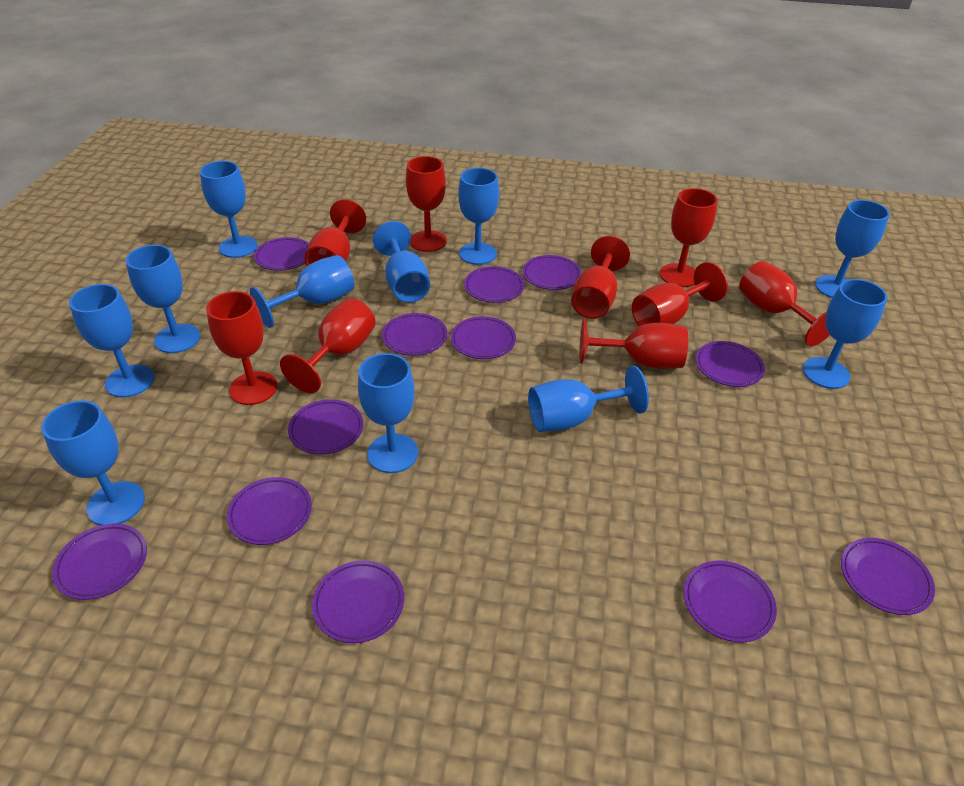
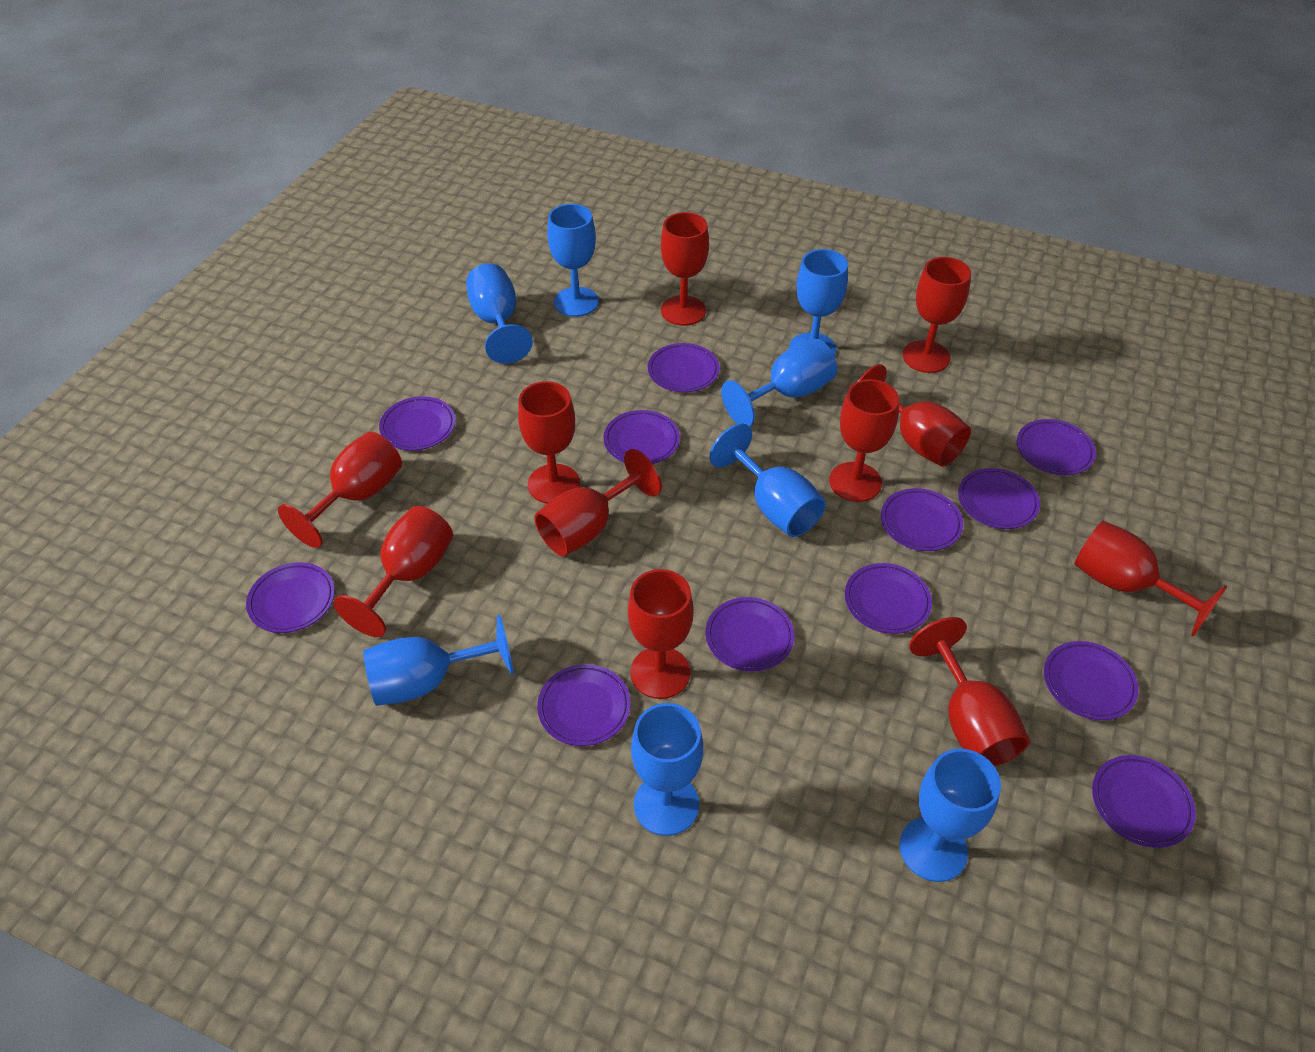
blue goblet: [41,400,145,525] [69,284,155,397] [126,245,200,353] [200,161,258,258] [250,255,354,328] [358,353,418,473] [373,221,430,303] [458,168,499,265] [528,366,649,432] [803,279,887,389] [815,200,890,298] = 11 -> [363,614,514,706] [466,263,533,364] [547,204,599,317] [631,703,703,836] [710,423,826,537] [721,339,837,426] [789,249,848,356] [899,749,1001,882] = 8
red goblet: [206,291,277,405] [280,298,376,393] [305,199,366,266] [406,156,447,252] [571,236,630,319] [579,319,688,369] [632,262,728,326] [660,188,718,287] [739,261,830,346] = 9 -> [278,432,402,548] [333,506,453,637] [518,381,580,504] [534,449,662,556] [628,569,694,699] [661,212,709,326] [829,379,899,502] [858,364,971,467] [903,257,971,373] [909,617,1030,767] [1074,521,1228,637] = 11

